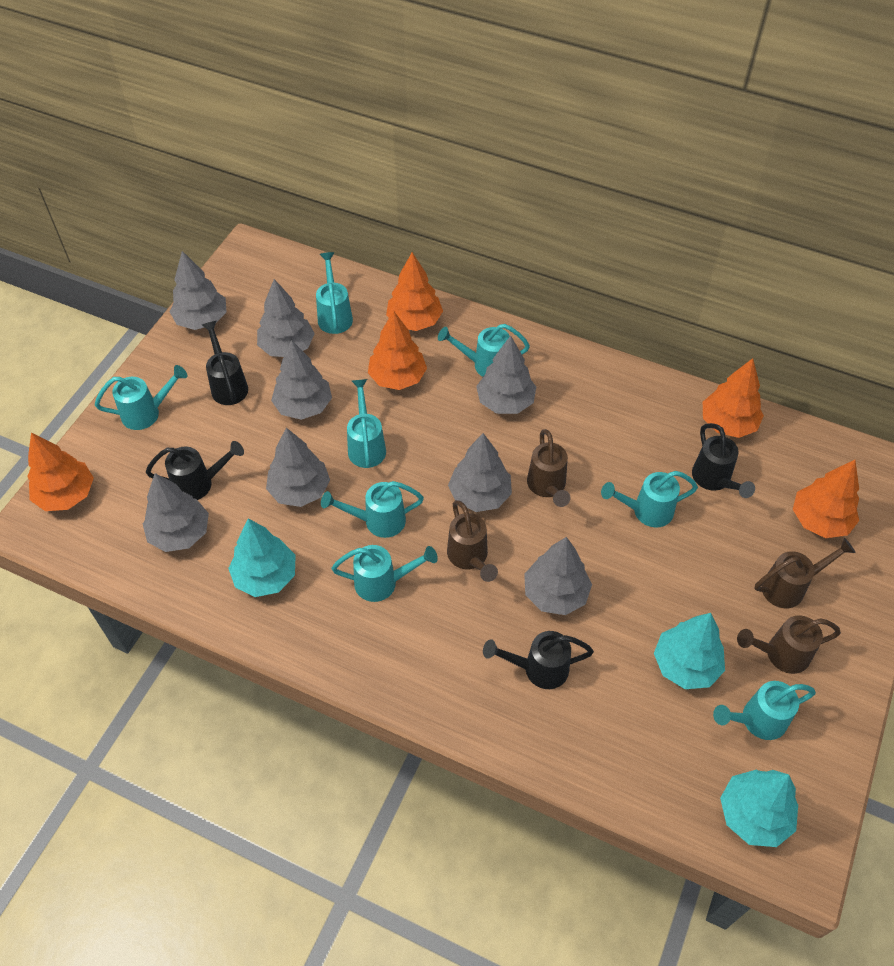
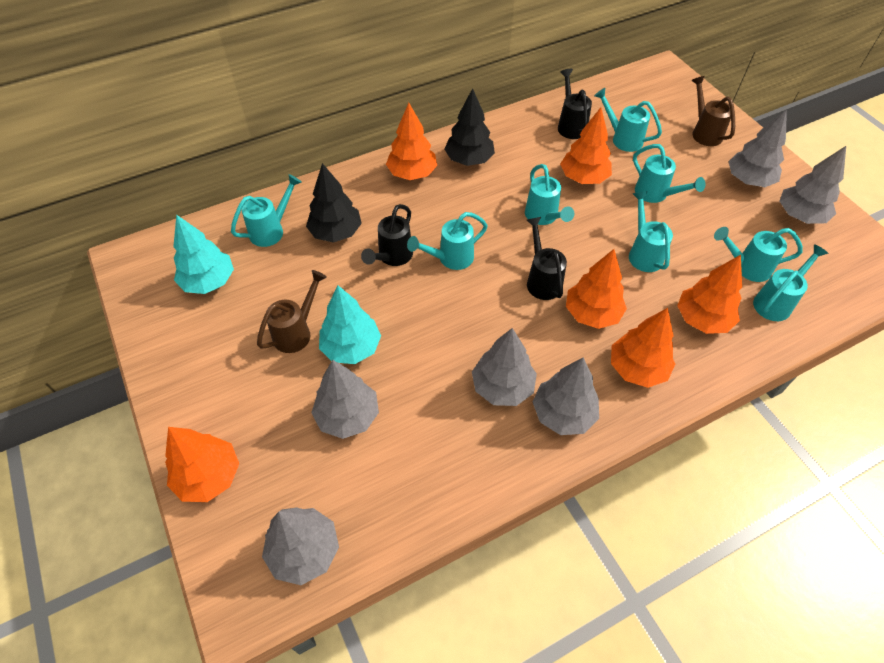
black tree: none = 0 -> [306,163,362,242] [444,88,495,166] = 2
black watering can: [146,441,244,500] [202,321,248,405] [483,631,594,689] [692,423,755,498] = 4 -> [361,204,413,266] [527,217,567,300] [558,69,592,139] = 3
brown watering can: [447,500,498,582] [527,429,571,507] [737,615,841,674] [755,538,856,608] = 4 -> [257,270,327,353] [691,76,735,146] = 2
grey tree: [143,473,209,552] [170,251,227,330] [257,279,315,357] [266,428,330,507] [271,340,332,420] [448,433,512,512] [476,336,536,414] [524,537,592,615] = 8 -> [262,507,339,585] [311,360,379,439] [472,328,537,406] [533,358,599,435] [728,109,787,187] [779,146,846,224] = 6
orange tree: [27,433,94,511] [368,310,427,390] [386,252,443,331] [703,358,764,438] [793,460,859,538] = 5 -> [165,427,239,502] [386,103,437,180] [560,108,612,184] [566,249,627,329] [611,308,675,388] [677,255,742,334] = 6
turquoise tree: [228,519,296,597] [654,613,725,689] [720,769,798,847] = 3 -> [173,215,234,294] [319,285,381,364] = 2

